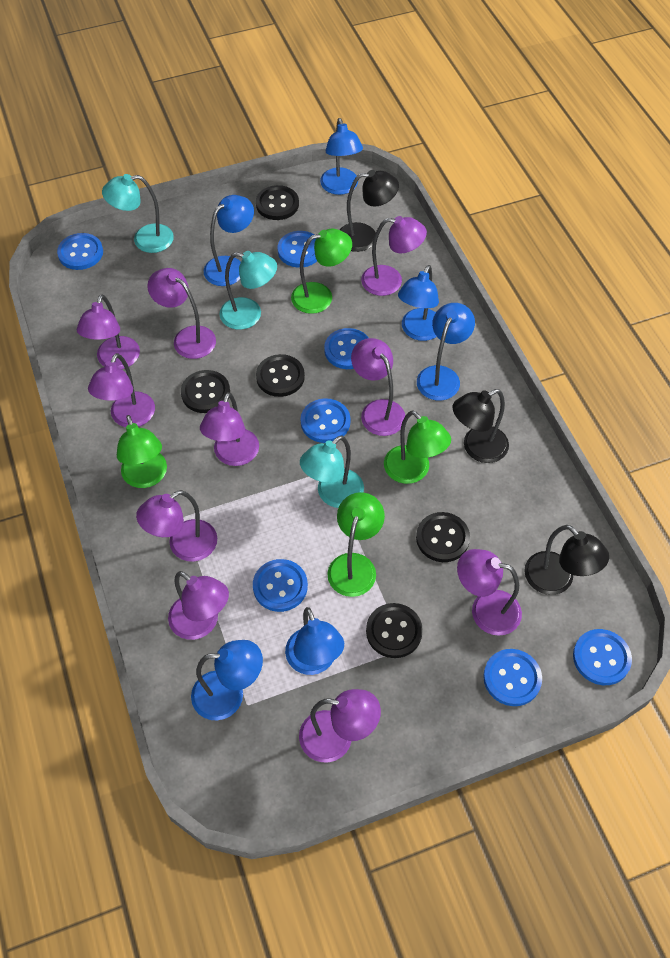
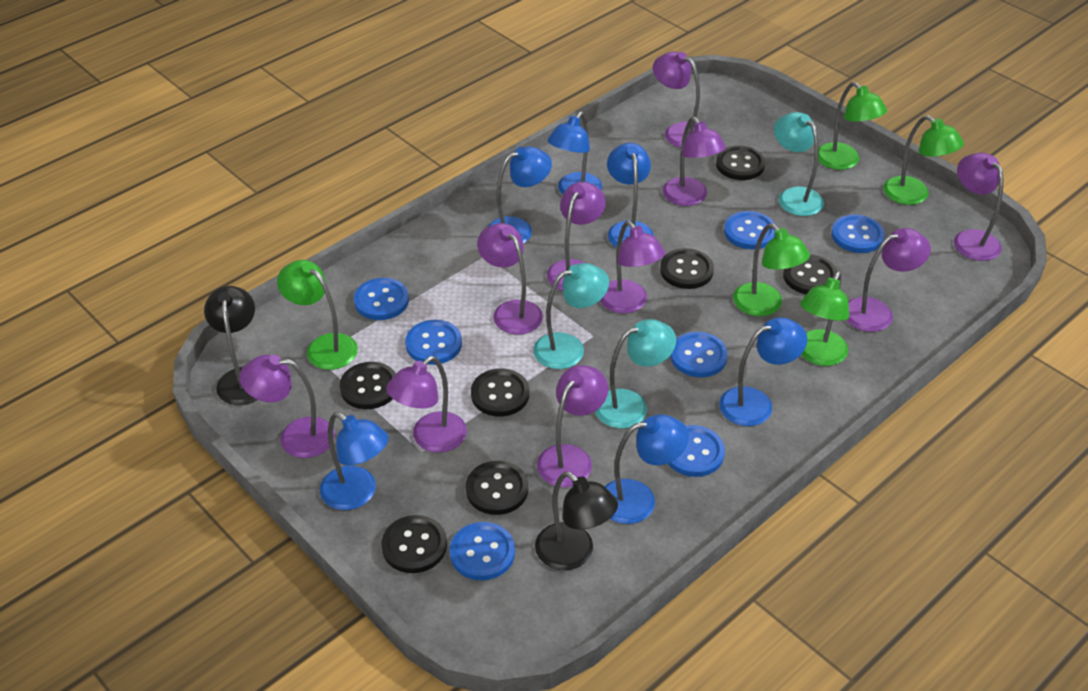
black button: [181,370,230,413] [256,185,299,220] [256,354,305,397] [366,603,423,658] [416,512,470,562] = 5 -> [339,362,396,409] [381,515,447,573] [466,461,528,515] [471,368,529,417] [660,248,714,289] [716,145,766,180] [783,254,838,294] = 7
black lamp: [340,170,399,252] [452,389,509,463] [524,525,609,595] = 3 -> [204,286,257,405] [535,471,618,570] = 2
green lamp: [117,415,167,488] [291,229,352,314] [327,492,385,597] [384,410,451,484] = 4 -> [277,260,358,370] [733,223,810,316] [800,272,850,366] [818,82,887,170] [883,115,964,205] = 5

